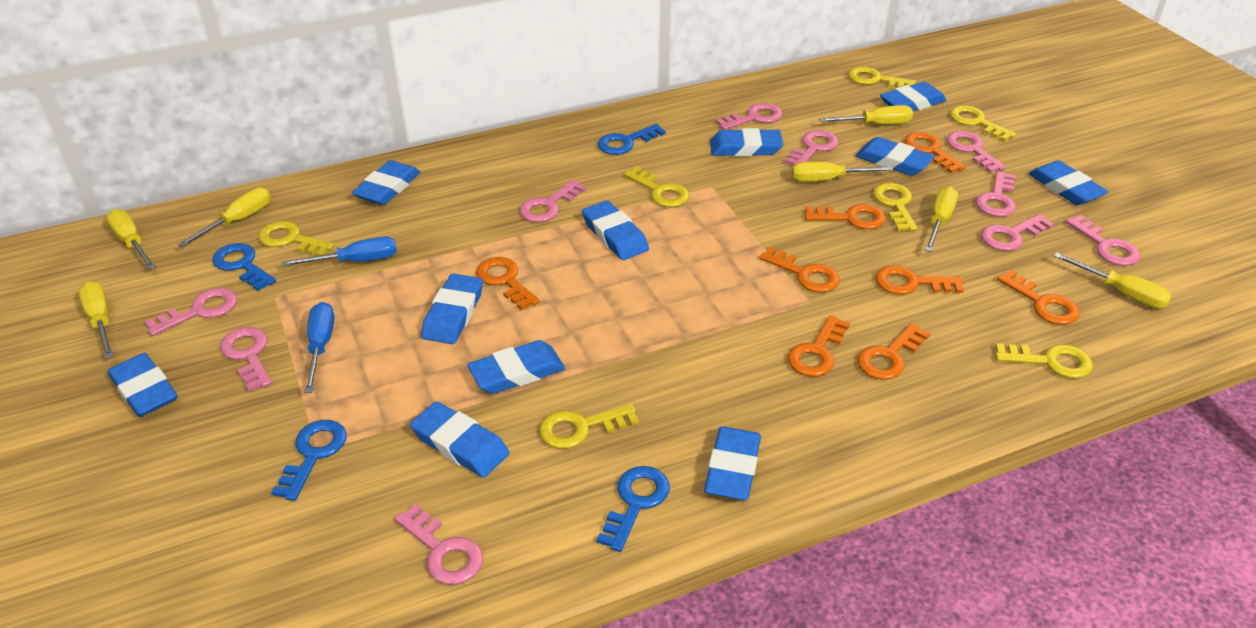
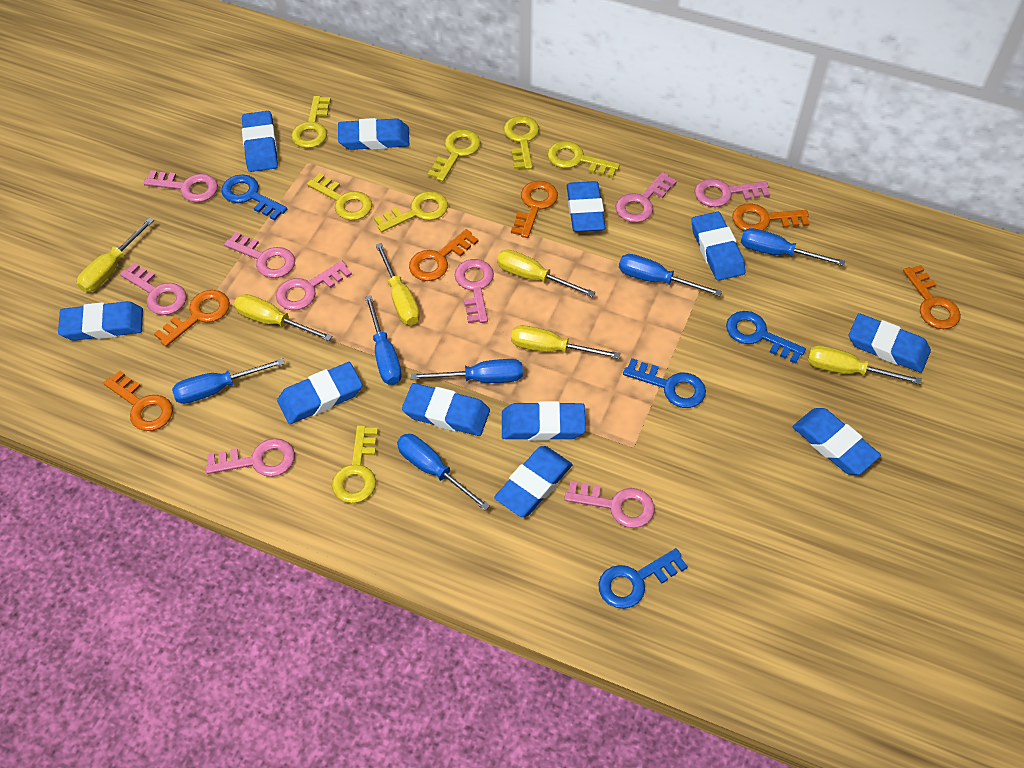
blue screwdriver: [282,237,397,267] [304,302,334,393] = 2 -> [172,358,285,404] [365,295,402,385] [397,434,490,511] [411,359,523,383] [619,254,722,296] [741,228,845,266] = 6
orange key: [476,257,540,310] [759,247,840,293] [788,315,850,377] [805,204,886,229] [857,323,930,380] [876,266,964,294] [904,132,966,173] [997,270,1080,325] = 8 -> [104,370,173,431] [154,290,230,347] [409,229,478,281] [511,181,558,238] [732,203,810,231] [903,265,961,329] = 6
pink key: [145,288,237,336] [220,327,272,391] [395,503,483,585] [519,180,586,222] [715,103,782,130] [784,130,838,166] [946,131,1006,173] [976,171,1016,217] [981,214,1054,251] [1066,215,1140,266] = 10 -> [120,263,187,315] [144,170,218,202] [206,438,295,477] [224,232,295,278] [276,261,352,310] [454,259,494,323] [564,481,655,528] [616,172,677,223] [694,178,770,207] = 9
yellow screwdriver: [79,281,114,359] [106,209,156,270] [178,187,271,247] [791,162,893,182] [819,105,913,124] [925,186,958,252] [1054,253,1172,308] = 7 -> [77,217,154,292] [234,294,332,341] [375,243,420,325] [497,250,595,297] [511,325,620,359] [808,345,922,385] = 6

